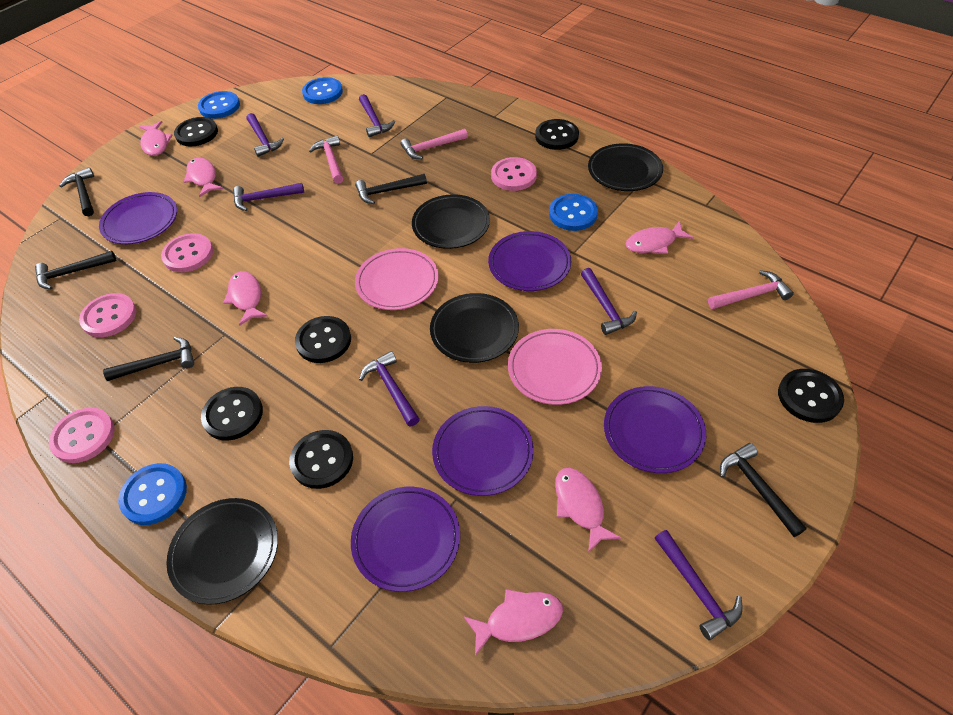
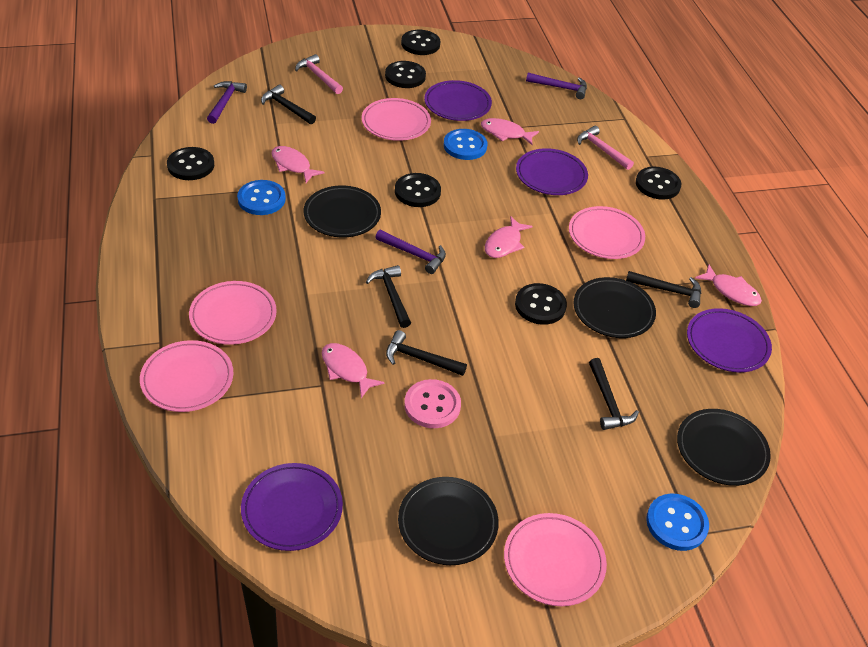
blue button: [118,463,187,525] [198,91,240,119] [302,77,343,104] [549,194,598,231] = 4 -> [237,180,286,215] [444,129,487,160] [646,494,709,551] = 3
pink button: [49,408,114,463] [79,293,136,337] [161,233,213,272] [491,157,537,191] = 4 -> [404,379,461,428] = 1
pink fish: [139,121,173,156] [183,157,223,197] [223,271,268,326] [463,589,563,656] [555,468,621,553] [626,221,694,254] = 6 -> [271,146,325,183] [322,343,385,398] [481,118,539,145] [485,216,533,258] [695,265,762,306] = 5
pink hammer: [309,136,343,184] [401,129,468,159] [708,270,794,309] = 3 -> [295,54,343,94] [577,126,634,170] = 2
pink plate: [355,248,439,310] [508,329,602,405] = 2 -> [140,340,233,412] [189,281,277,345] [362,98,431,141] [504,513,607,606] [569,206,645,259] = 5
purple hammer: [233,183,304,211] [247,113,284,157] [359,94,395,137] [359,351,420,426] [581,268,637,335] [655,530,743,640] = 6 -> [207,81,247,124] [375,230,446,274] [526,73,587,99] = 3
purple plate: [99,192,177,244] [351,487,460,592] [432,406,534,496] [488,231,571,291] [604,386,706,473] = 5 -> [241,463,343,551] [424,80,492,121] [516,148,588,195] [687,308,772,372] = 4

